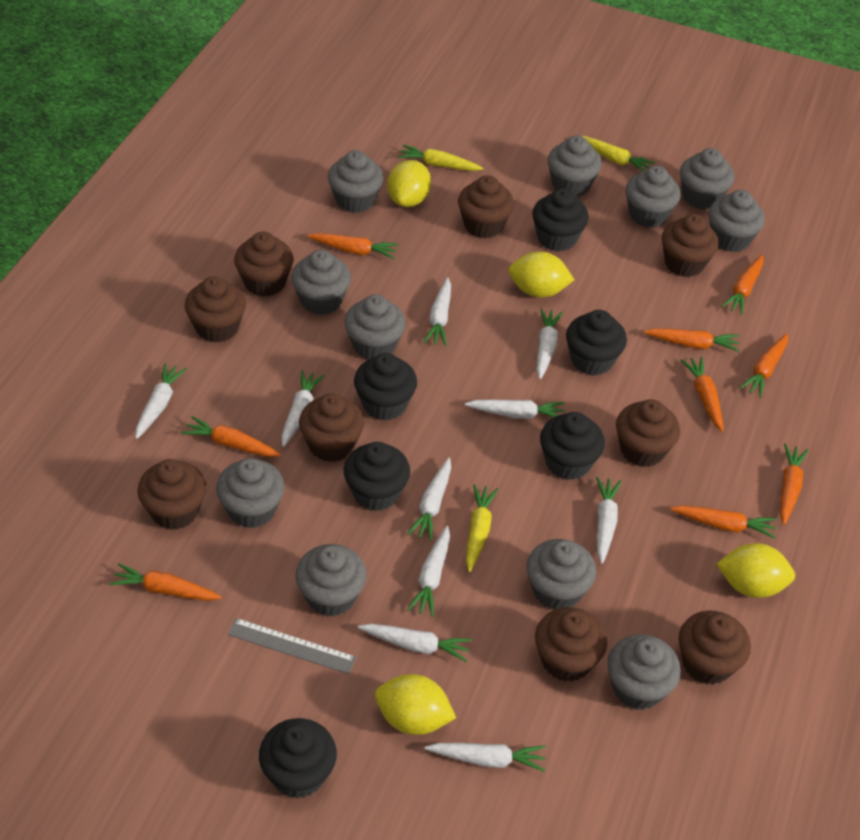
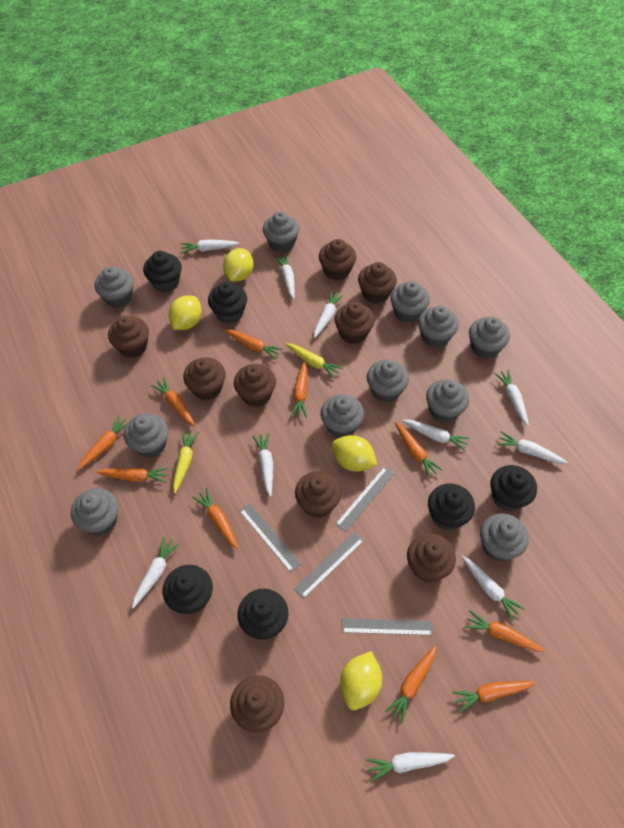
grey ruler: [228,618,356,674] = 1 -> [239,503,301,573] [294,532,364,599] [335,467,395,532] [342,618,433,636] = 4
orange carrot: [109,563,222,601] [181,416,281,457] [307,233,399,259] [644,328,740,352] [670,505,777,539] [681,357,724,432] [721,255,764,315] [739,333,788,398] [780,444,808,525] = 9 -> [78,415,127,470] [96,468,169,483] [151,377,195,426] [192,488,239,549] [225,329,283,360] [291,362,307,418] [385,646,436,724] [395,422,443,478] [453,681,536,712] [464,610,546,652] = 10
yellow carrot: [398,145,483,171] [466,484,498,572] [582,136,655,171] = 3 -> [173,430,199,493] [285,343,343,379] = 2

